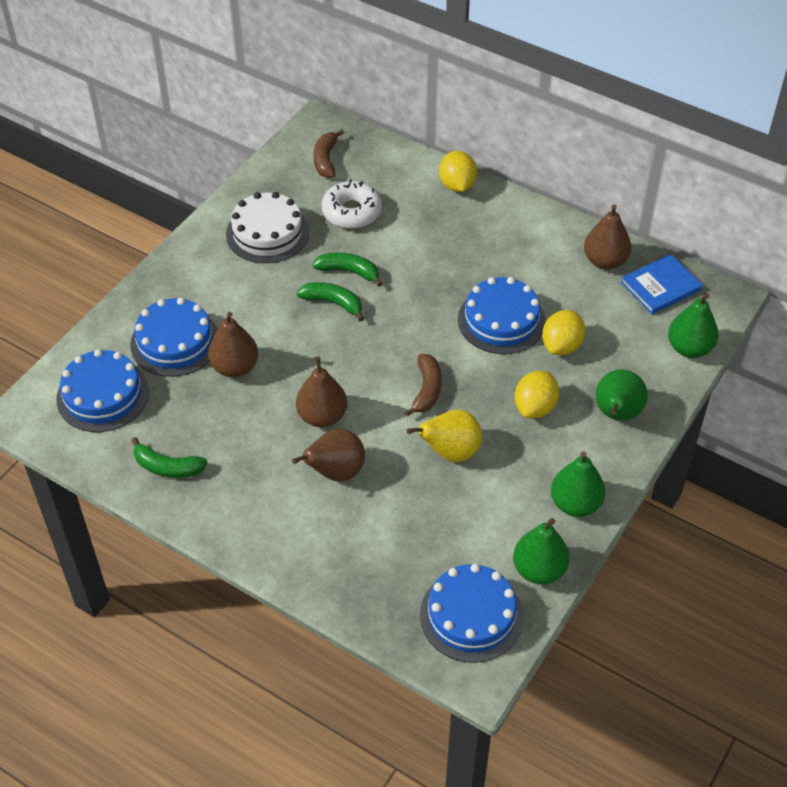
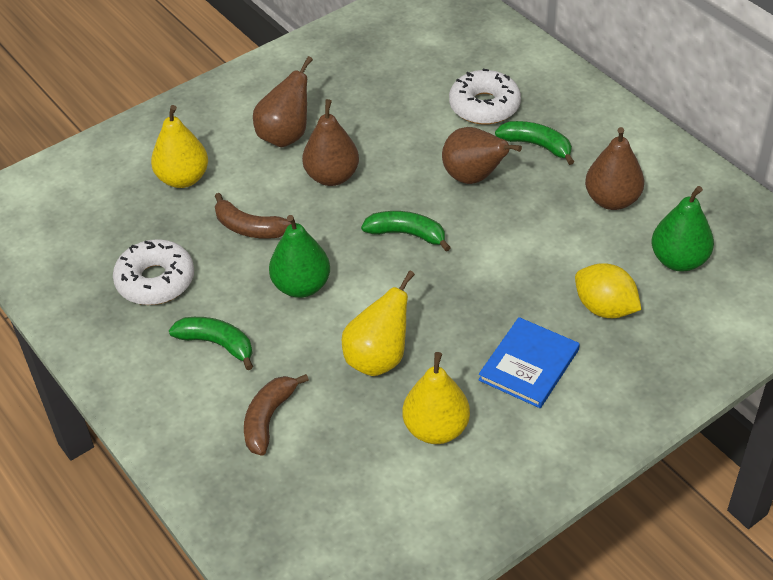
blue cake: [57,349,149,432] [130,298,218,377] [420,564,523,663] [458,277,546,354] = 4 -> none = 0
green pear: [513,518,570,584] [551,452,606,517] [596,369,648,421] [668,293,719,358] = 4 -> [269,215,330,298] [651,186,714,272] = 2
white cake: [226,192,309,263] = 1 -> none = 0
white donut: [322,179,382,229] = 1 -> [113,239,194,305] [449,69,521,125] = 2
yellow lemon: [439,151,477,192] [515,371,559,418] [542,310,585,355] = 3 -> [575,263,641,318] = 1
yellow pear: [406,410,482,462] = 1 -> [151,105,208,188] [342,271,415,376] [402,352,470,444] = 3

